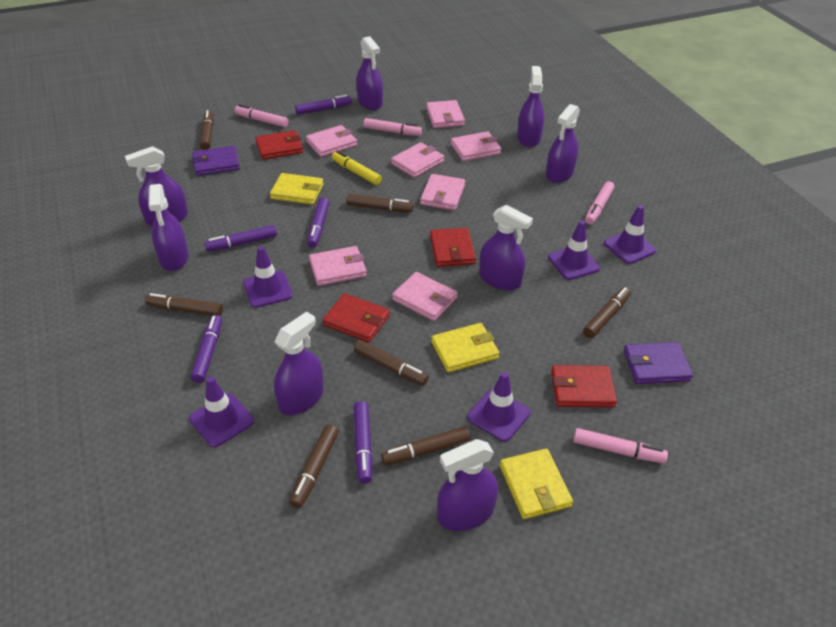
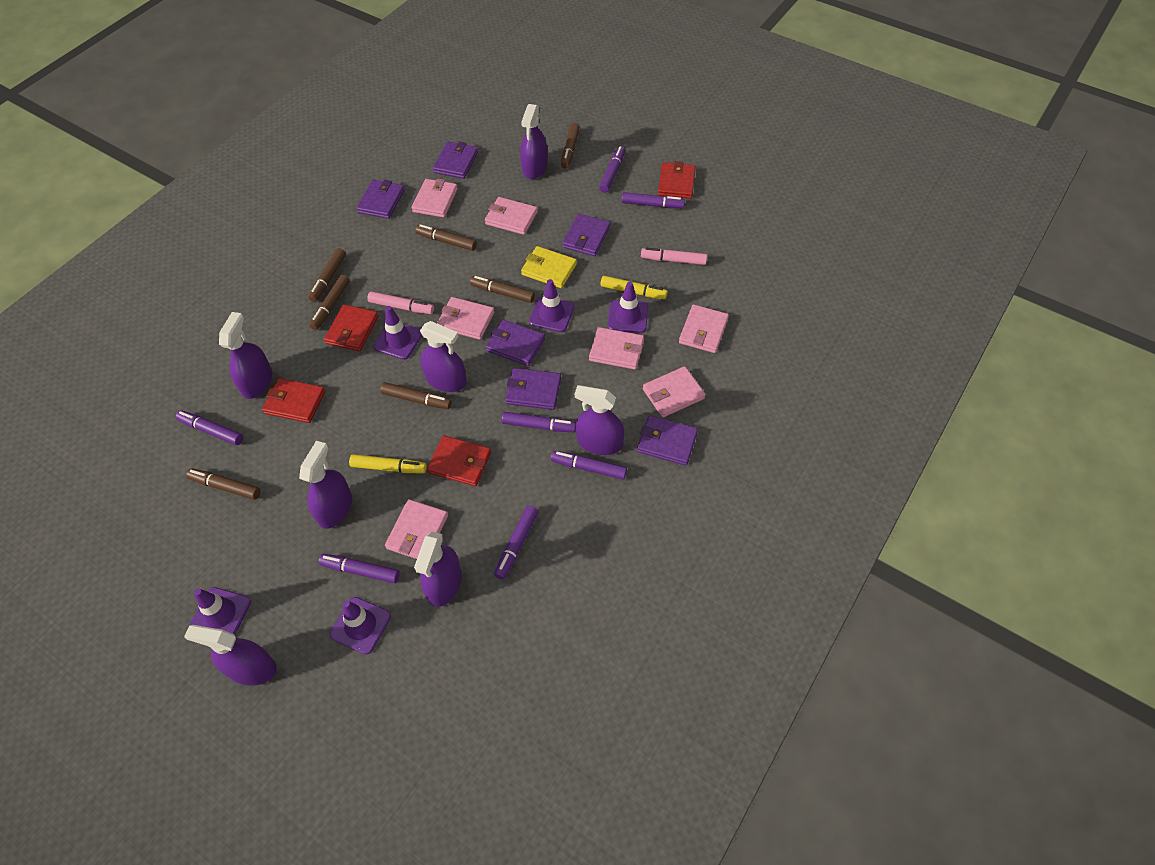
pink marker: [234,105,288,127] [363,118,422,136] [573,428,668,463] [585,181,614,225] = 4 -> [367,291,434,314] [641,248,707,265] = 2
purple marker: [191,315,222,383] [205,225,277,252] [295,95,352,115] [307,197,330,248] [354,401,372,484] = 5 -> [176,410,243,445] [318,554,400,583] [494,505,538,580] [502,412,576,432] [551,451,627,479] [599,146,625,193] [622,192,685,208] = 7
purple spray bottle: [125,146,188,226] [148,184,189,271] [274,312,324,415] [356,36,383,110] [437,439,498,531] [479,205,533,290] [517,66,544,147] [546,104,580,183] = 8 -> [184,625,277,686] [219,312,272,399] [299,441,352,529] [414,532,462,607] [420,321,467,392] [520,104,547,179] [575,385,624,455] = 7
purple wallet: [192,146,240,176] [624,342,693,384] = 2 -> [356,180,404,219] [433,142,478,179] [486,320,545,366] [505,368,561,410] [562,214,610,256] [637,415,698,466] = 6
yellow marker: [332,151,382,185] = 1 -> [349,454,427,474] [600,276,668,299] = 2
yellow wallet: [270,173,324,205] [431,323,499,373] [500,449,573,519] = 3 -> [521,246,577,288] = 1

